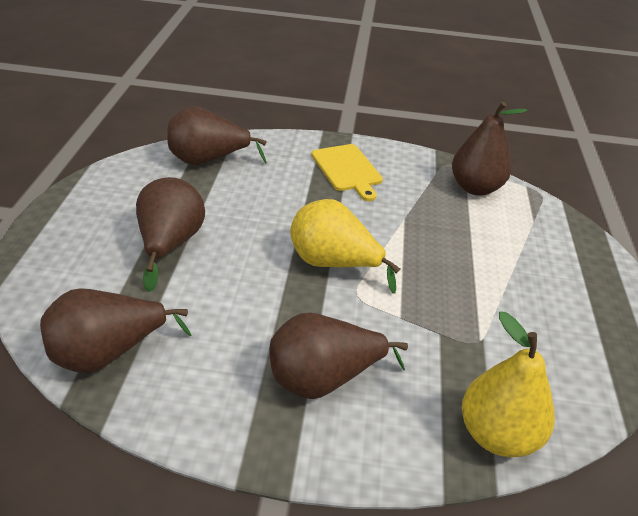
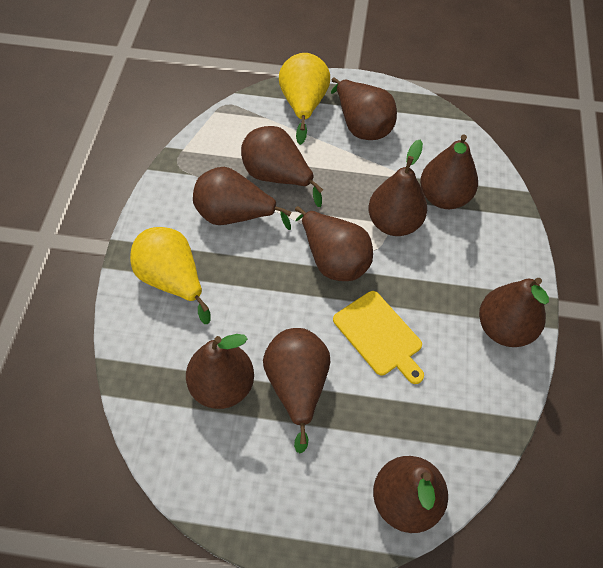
brown pear: [40,288,191,373] [136,177,205,292] [167,106,267,165] [270,313,408,399] [452,102,527,196] = 5 -> [186,334,254,409] [193,167,291,230] [241,126,323,207] [263,328,330,453] [295,206,373,281] [331,77,397,140] [368,140,427,236] [373,456,448,533] [420,135,478,209] [479,278,549,347] = 10

